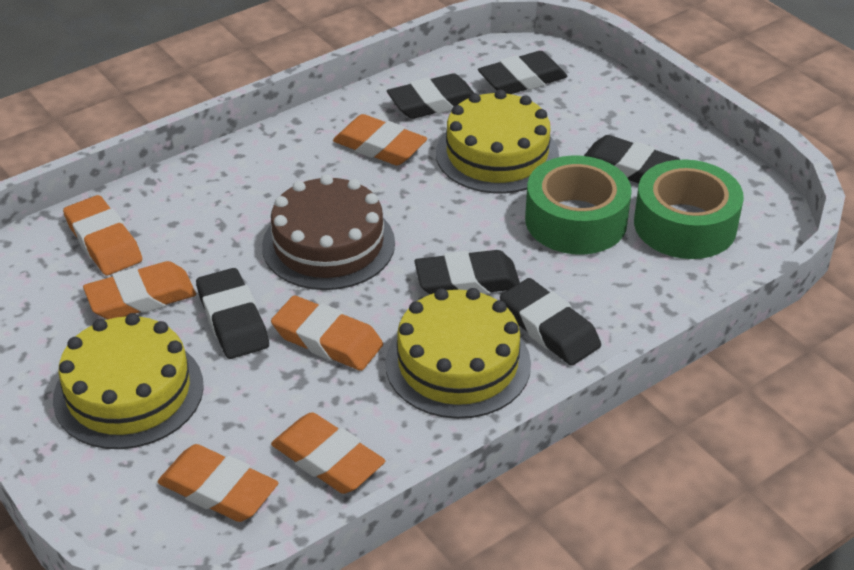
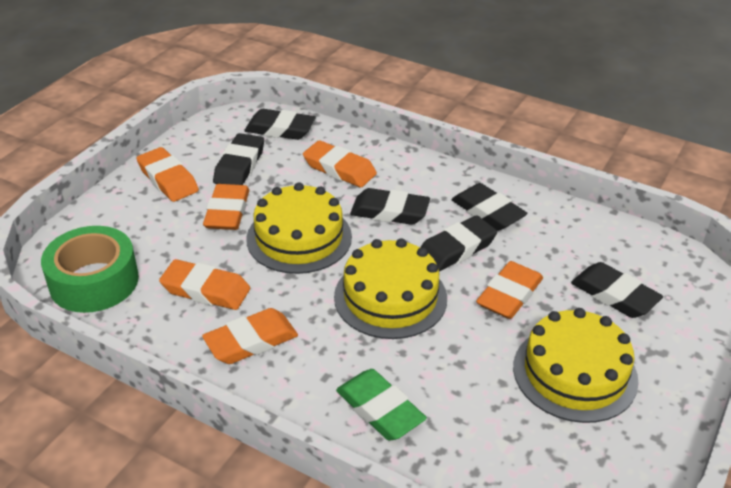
brown cake: [262,174,395,290] = 1 -> none = 0
green eraser: none = 0 -> [336,369,427,440] = 1
green tape: [525,156,632,254] [634,159,744,259] = 2 -> [41,226,139,313] = 1

